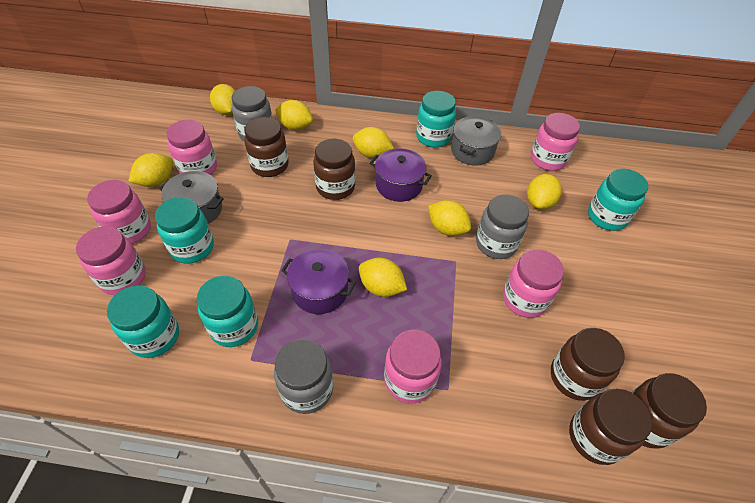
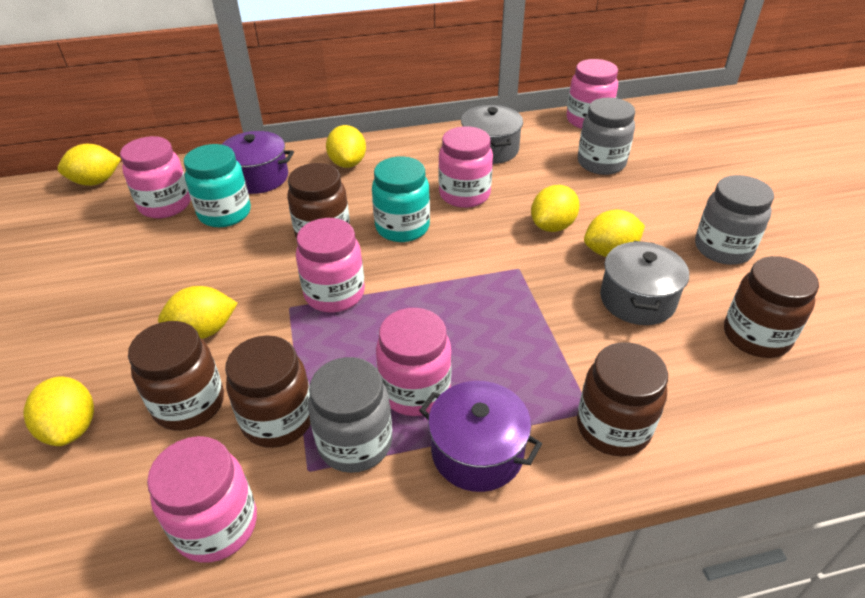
turquoise jar: [107,285,179,358] [155,197,214,263] [197,276,258,347] [416,91,456,148] [588,169,648,231] = 5 -> [184,144,251,227] [372,156,430,242] = 2
yellow lemon: [129,153,173,187] [210,84,236,115] [275,100,313,130] [353,127,394,158] [359,258,407,297] [428,200,471,236] [527,174,562,210] = 7 -> [23,377,94,446] [57,144,121,186] [158,286,238,339] [326,125,366,168] [531,185,580,232] [584,210,645,257] = 6

